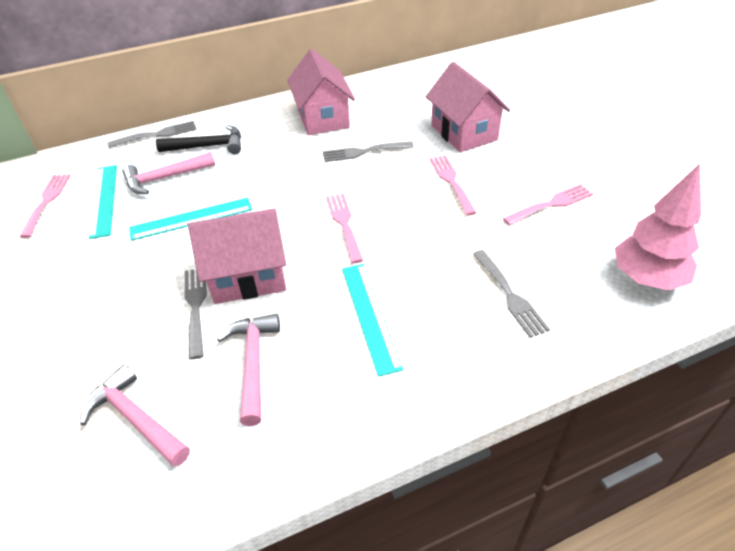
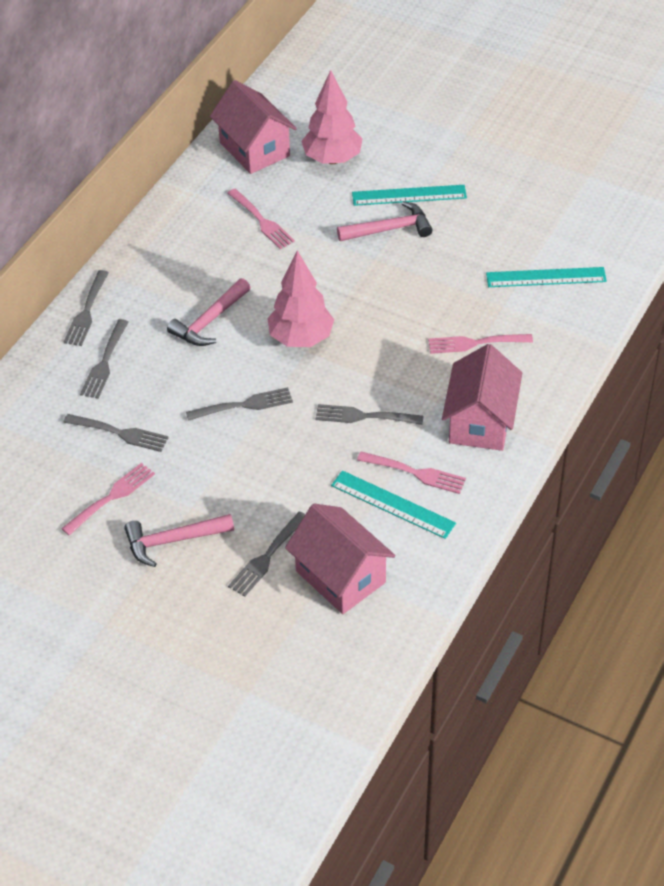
black hammer: [156,125,241,154] = 1 -> none = 0
grey fork: [108,121,197,148] [185,269,207,359] [323,141,414,162] [473,250,550,338] = 4 -> [63,414,169,452] [64,270,109,346] [80,319,129,399] [186,387,293,421] [228,511,305,597] [315,404,424,425] = 6
pink tree: [615,164,701,291] = 1 -> [267,251,334,347] [301,70,362,164] = 2

